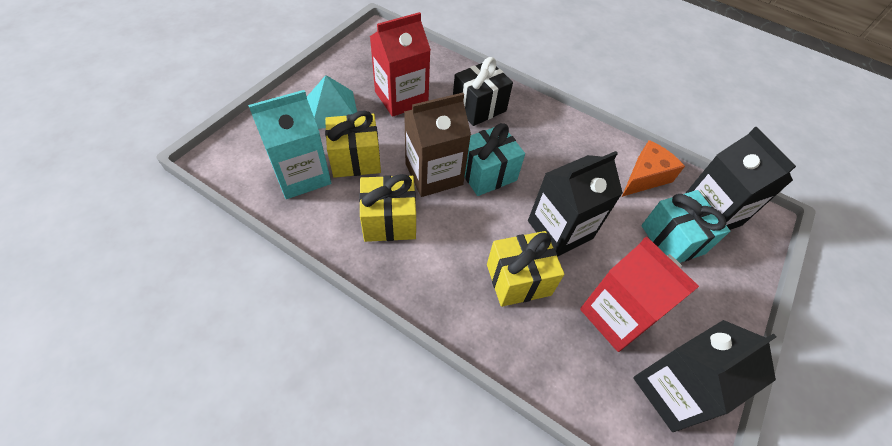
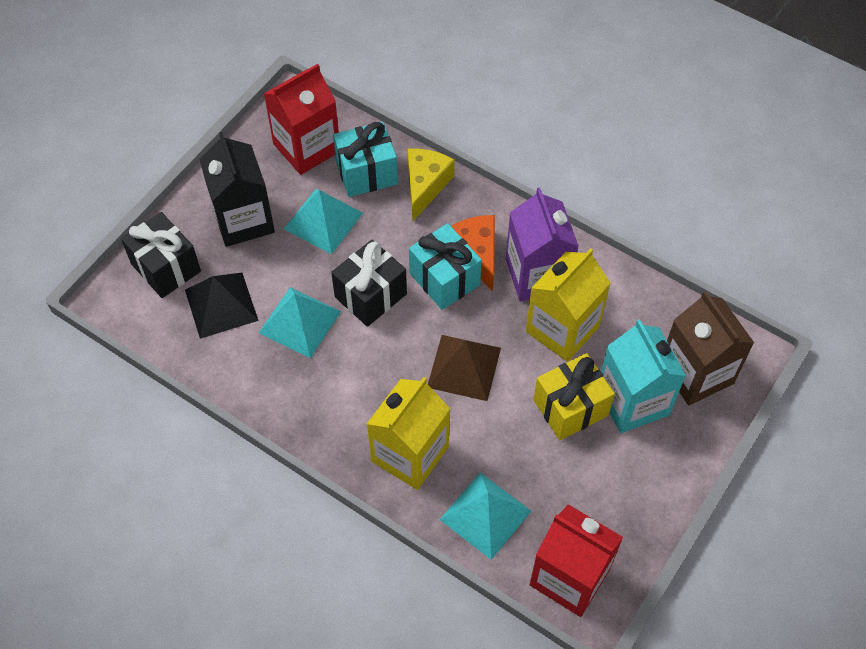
black carton: [528,151,623,257] [633,320,777,432] [686,127,796,230] = 3 -> [199,132,275,247] = 1
black gift: [453,57,513,126] = 1 -> [121,212,201,298] [331,240,407,327] = 2
black pyramid: none = 0 -> [185,273,259,339] = 1
brown pyramid: none = 0 -> [428,335,501,401] = 1
purple carton: none = 0 -> [506,188,579,302] = 1
turquoise pyramid: [307,75,357,129] = 1 -> [259,287,341,358] [284,189,363,254] [440,472,531,560] = 3
yellow carton: none = 0 -> [367,377,450,490] [526,248,611,362] = 2
yellow cheese: none = 0 -> [408,148,455,221] = 1
yellow gift: [325,110,381,178] [359,174,416,242] [487,231,565,307] = 3 -> [534,353,615,440] = 1

